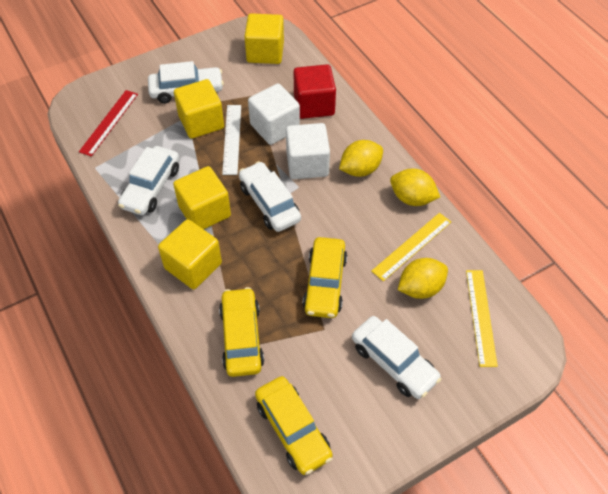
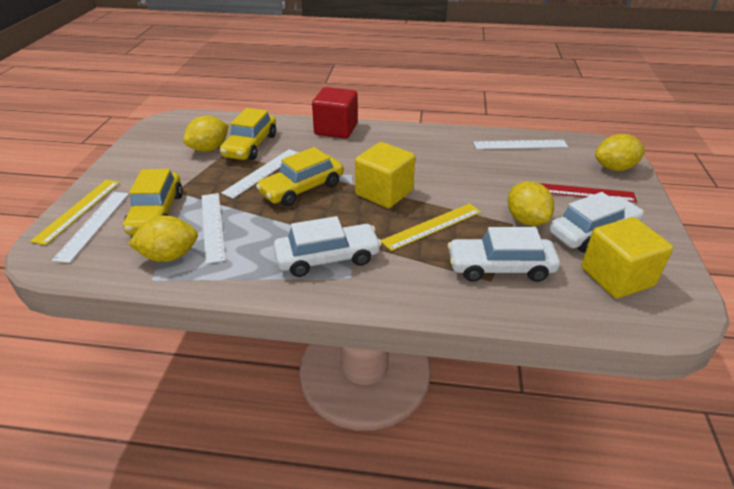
white car: [118,146,179,215] [148,61,224,103] [239,161,301,232] [352,316,442,399] = 4 -> [274,216,382,277] [448,227,560,282] [550,192,644,252] = 3
white cube: [248,83,300,145] [286,123,330,179] = 2 -> none = 0
white ruler: [222,105,241,175] = 1 -> [52,192,129,263] [202,193,226,264] [221,149,299,199] [474,140,568,149] = 4
yellow cube: [158,219,222,289] [173,166,231,229] [174,79,224,139] [244,13,284,64] = 4 -> [355,142,415,208] [581,217,673,299] = 2
yellow lemon: [339,140,383,177] [390,169,440,206] [398,258,448,299] = 3 -> [128,216,198,262] [183,116,229,152] [507,181,554,226] [595,134,646,171] = 4

